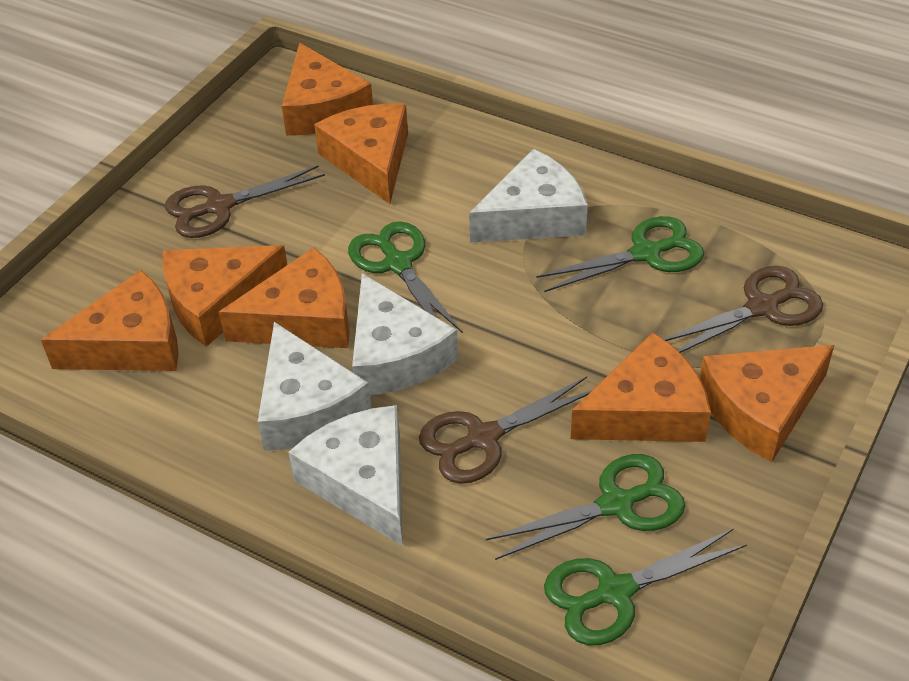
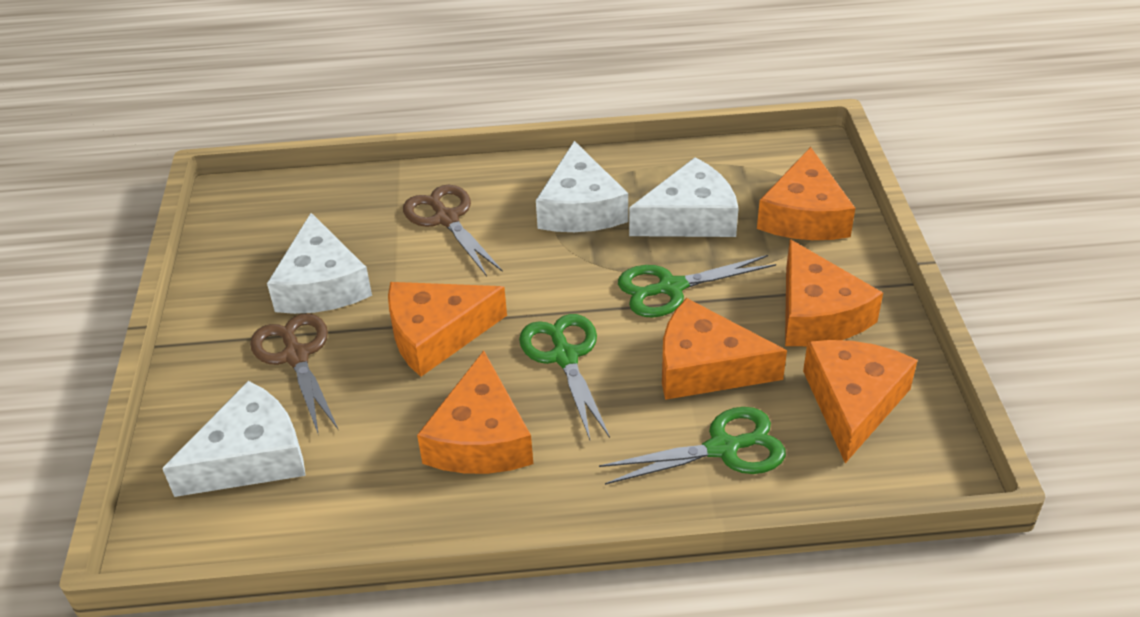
brown scissors: [165,166,325,238] [419,377,592,484] [664,266,823,353] = 3 -> [250,313,338,436] [403,185,503,276] = 2
green scissors: [348,222,463,333] [486,454,685,560] [536,216,704,292] [544,528,747,645] = 4 -> [519,314,610,440] [599,407,786,485] [618,255,776,318] = 3
orange cheese: [41,270,179,371] [162,245,287,347] [219,247,350,348] [282,43,373,136] [314,104,408,204] [571,332,711,442] [700,345,834,462] = 7 -> [388,282,507,377] [417,351,533,474] [662,298,787,400] [757,147,855,240] [785,239,883,346] [803,340,918,463] = 6

